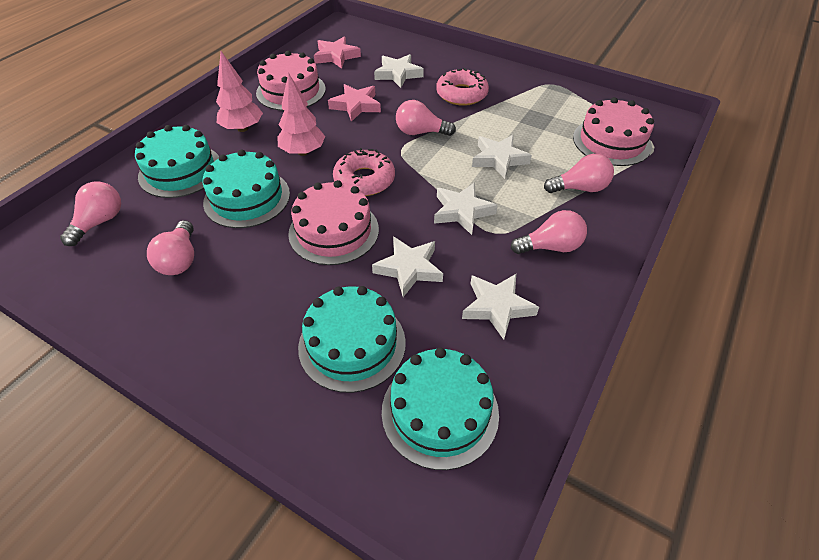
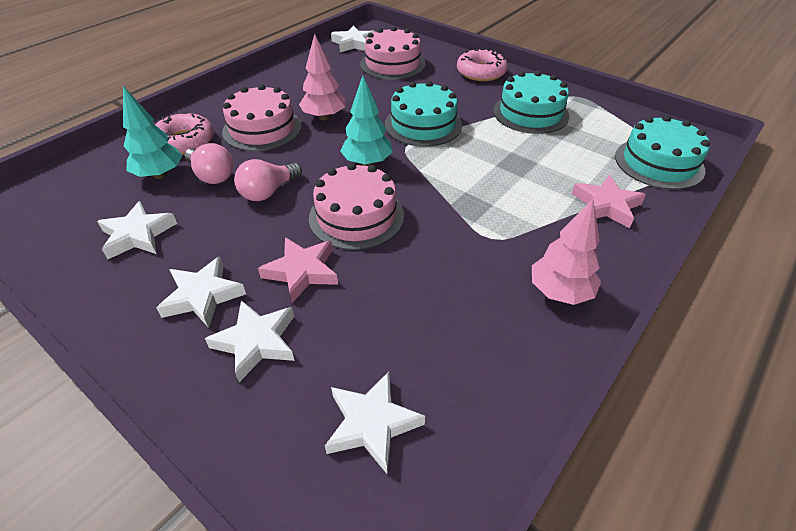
pink light bulb: [60,182,121,246] [147,220,194,275] [396,100,456,136] [511,210,587,254] [544,154,614,193] = 5 -> [184,143,234,184] [234,159,302,201] = 2
turquoise cake: [135,125,219,198] [202,150,290,228] [298,286,406,393] [382,347,499,470] = 4 -> [385,81,462,147] [493,71,570,134] [615,115,710,190] = 3
turquoise tree: none = 0 -> [123,86,183,179] [340,76,393,166] = 2

